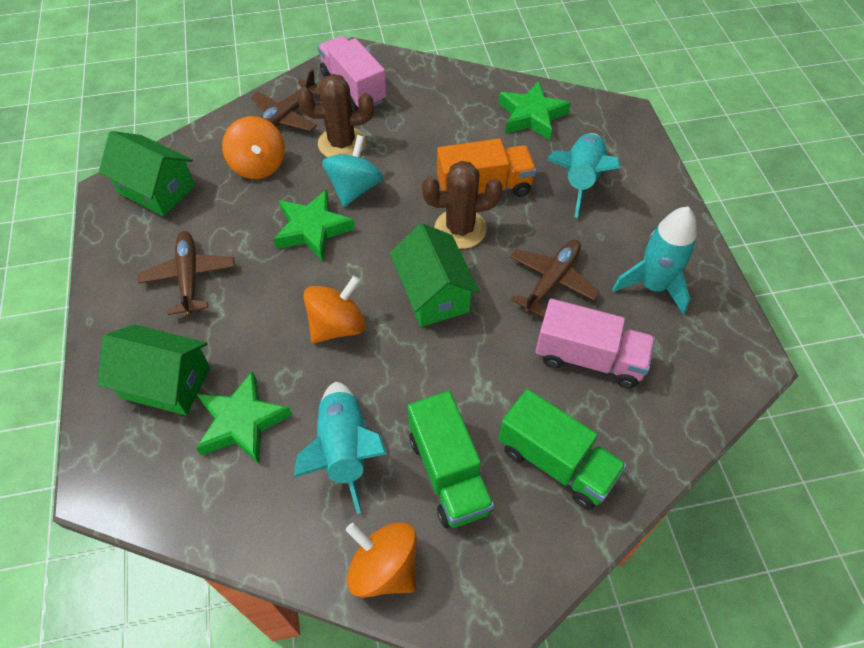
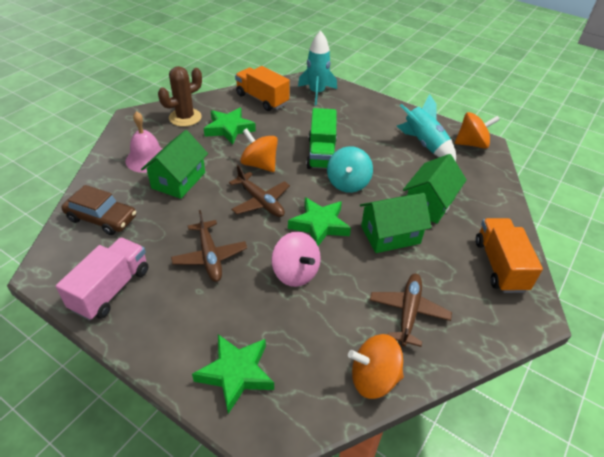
brown cactus: [297,74,374,157] [422,161,503,249] = 2 -> [158,66,202,127] = 1
brown car: none = 0 -> [61,185,136,235] = 1
green truck: [408,391,494,528] [499,389,627,510] = 2 -> [306,108,337,169] = 1
orange truck: [437,138,536,197] = 1 -> [235,66,290,111] [476,218,543,293] = 2
pink bell: none = 0 -> [125,111,162,173] = 1
pink spinning top: none = 0 -> [272,232,321,287] = 1
pink truck: [318,36,387,110] [535,299,655,388] = 2 -> [56,238,148,321] = 1
turquoise rocket: [294,382,387,514] [547,133,620,218] [612,207,697,315] = 3 -> [298,31,337,106] [397,94,456,161] = 2

